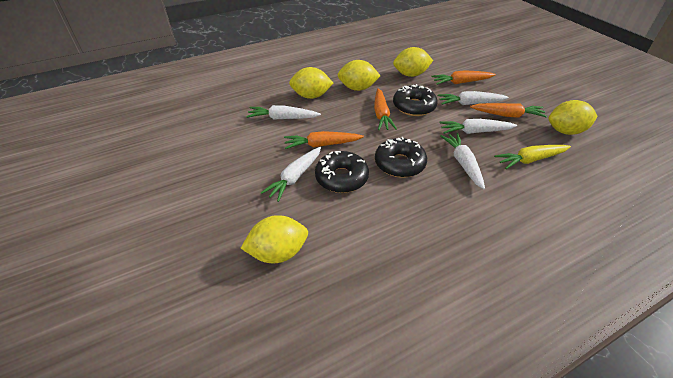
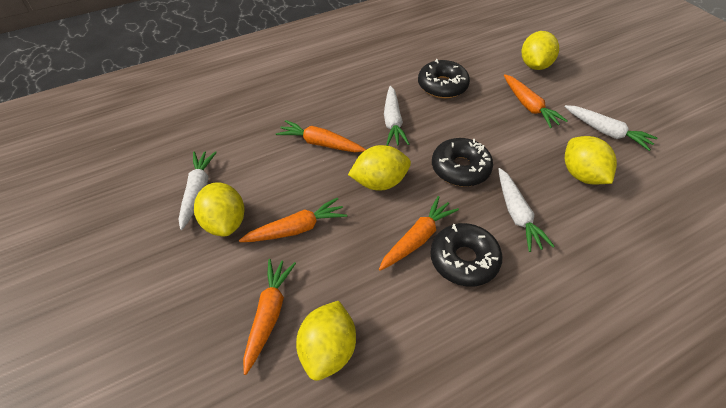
orange carrot: [284,131,364,149] [374,88,397,130] [431,70,496,85] [470,103,547,118] = 4 -> [239,197,347,242] [243,259,296,375] [276,120,366,152] [379,196,459,271] [504,74,568,128] = 5
white carrot: [246,105,321,120] [261,147,321,202] [438,91,509,105] [440,119,517,134] [440,133,485,189] = 5 -> [179,151,217,230] [384,86,409,146] [498,168,555,252] [564,105,657,151] = 4
yellow carrot: [494,145,571,169] = 1 -> none = 0

